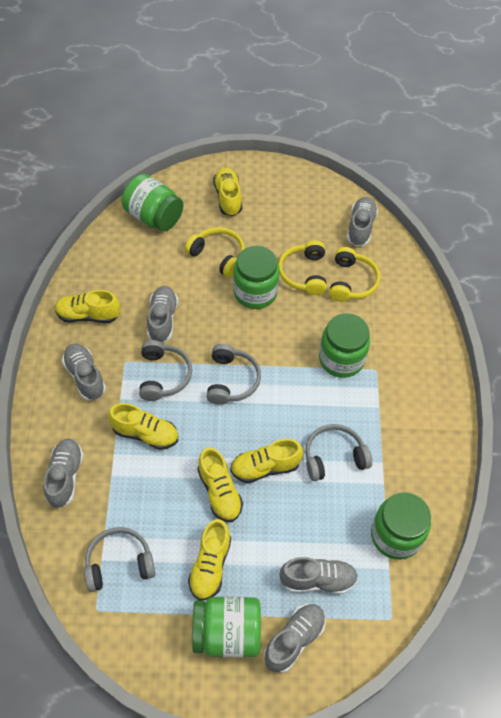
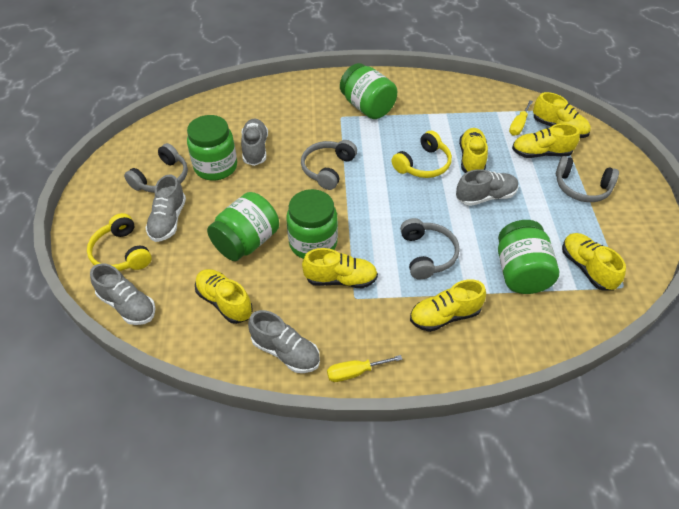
grey shoe: [43,439,83,508] [62,343,106,400] [147,286,178,343] [264,604,326,673] [280,557,358,594] [347,197,378,246] = 6 -> [90,263,156,325] [145,174,186,242] [241,119,268,166] [248,310,320,373] [456,169,519,206] = 5
yellow headphones: [185,227,245,277] [278,240,327,295] [329,247,380,302] = 3 -> [87,213,152,271] [392,131,452,178] = 2
yellow screwdriver: none = 0 -> [327,355,402,382] [509,100,533,136] = 2
yellow shoe: [55,290,121,323] [108,403,178,450] [188,519,231,600] [198,447,243,522] [213,167,242,216] [230,439,303,483] = 6 -> [195,269,253,324] [302,248,378,288] [410,279,486,332] [459,128,488,173] [512,124,580,158] [533,92,591,138] [562,233,626,291] = 7

